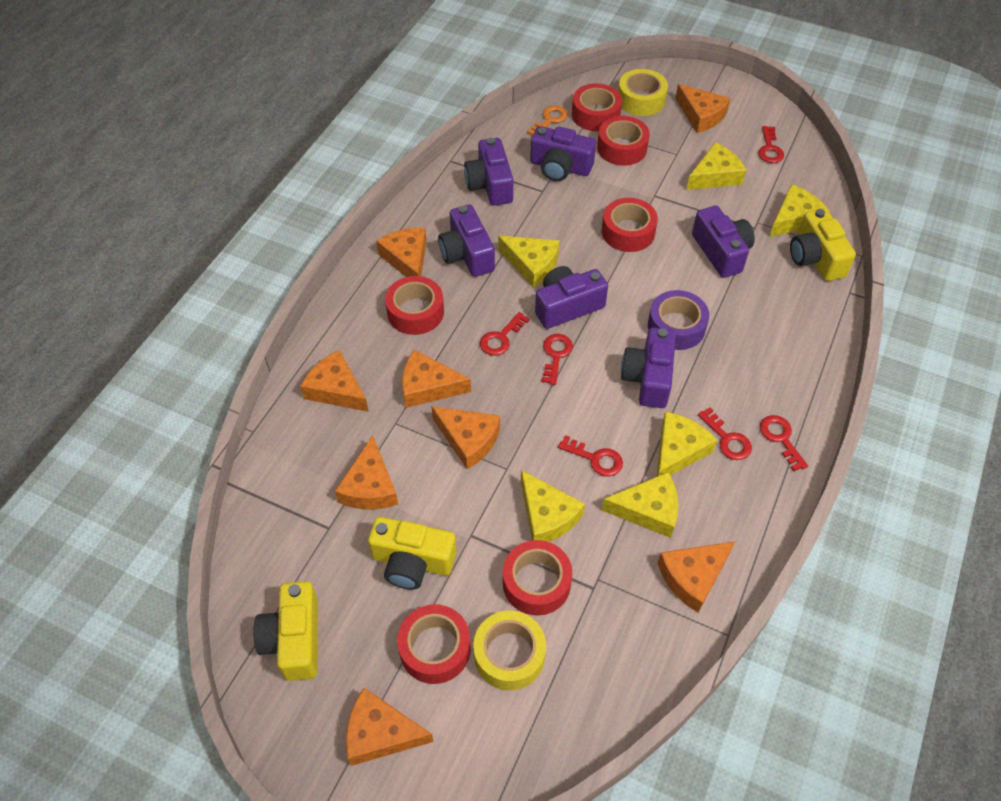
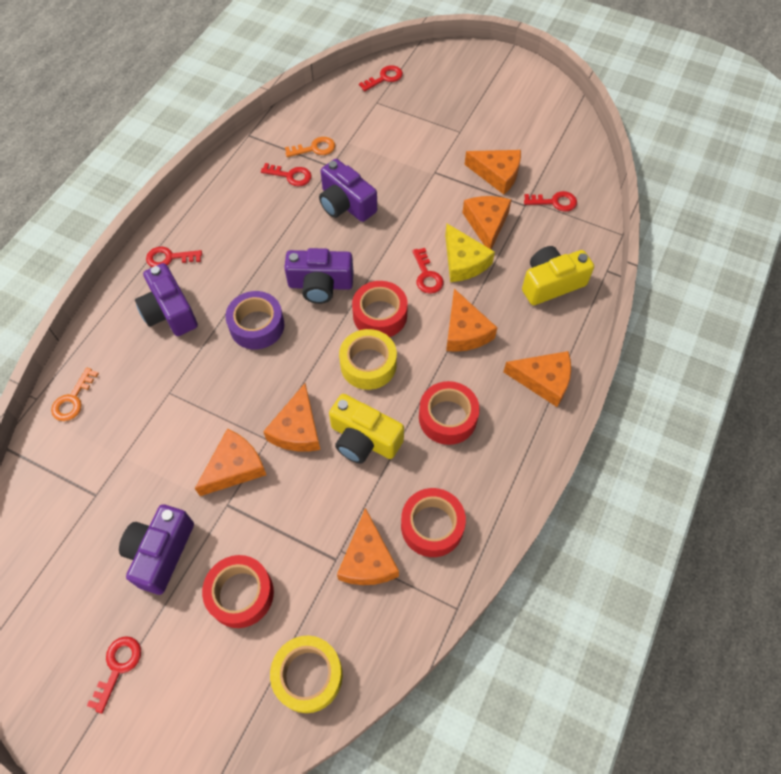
orange cheese: [300,350,369,412] [335,435,398,510] [346,688,434,766] [376,228,427,277] [402,350,471,408] [431,406,500,469] [658,542,735,613] [675,84,731,133] = 8 -> [195,429,266,496] [263,383,320,452] [337,508,399,585] [446,289,497,352] [463,196,512,250] [465,150,521,195] [504,351,571,407] = 7
orange key: [527,105,568,136] = 1 -> [51,368,99,421] [285,137,335,157] = 2
purple camera: [438,205,495,277] [464,138,513,206] [530,126,596,181] [535,266,608,329] [621,327,676,408] [692,206,755,278] = 6 -> [119,504,194,595] [135,263,198,336] [284,248,354,304] [319,159,377,222] = 4
red tape: [385,276,444,335] [397,604,471,684] [503,540,572,616] [572,83,622,131] [597,116,650,166] [602,198,658,252] = 6 -> [202,555,274,628] [352,281,408,337] [401,488,466,557] [419,381,480,445] = 4
yellow camera: [253,581,318,681] [368,517,457,590] [790,208,856,281] = 3 -> [329,394,404,464] [522,246,594,305] = 2
yellow cheese: [498,236,560,288] [521,470,585,542] [602,472,678,538] [657,412,717,476] [686,142,746,190] [769,184,830,237] = 6 -> [445,224,495,282] = 1

